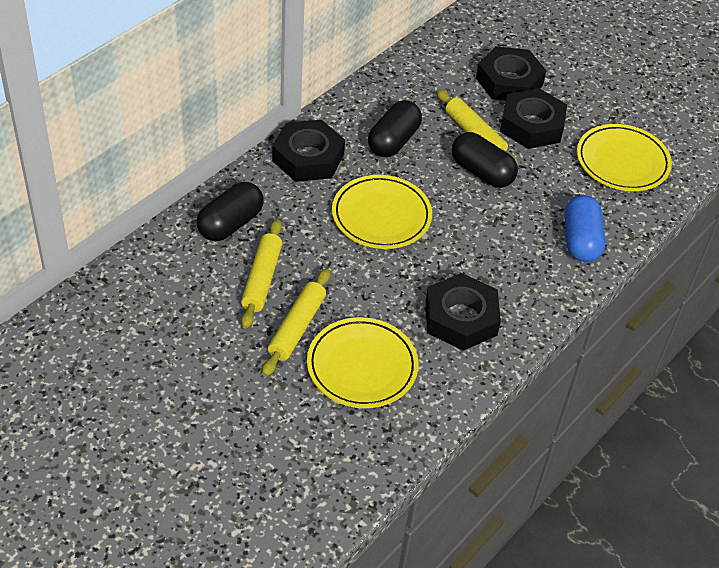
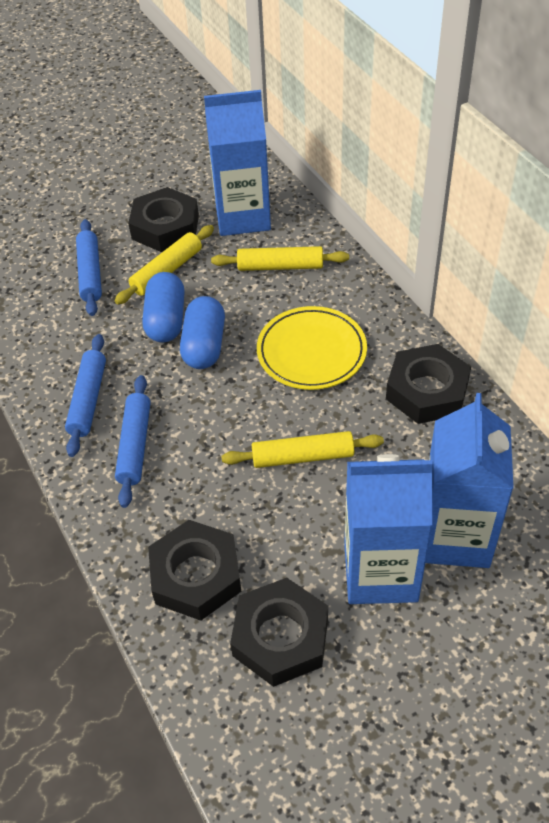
black capsule: [197,182,264,241] [368,100,422,157] [452,132,518,188] = 3 -> none = 0
blue capsule: [565,195,606,262] = 1 -> [142,272,185,343] [180,296,225,369] = 2
blue carton: none = 0 -> [204,90,271,236] [344,454,433,604] [426,393,514,568] = 3
blue rolling pin: none = 0 -> [65,334,106,457] [76,219,102,316] [115,375,150,508] = 3
yellow plate: [307,317,419,408] [332,175,432,249] [577,124,672,191] = 3 -> [257,306,367,390] = 1

